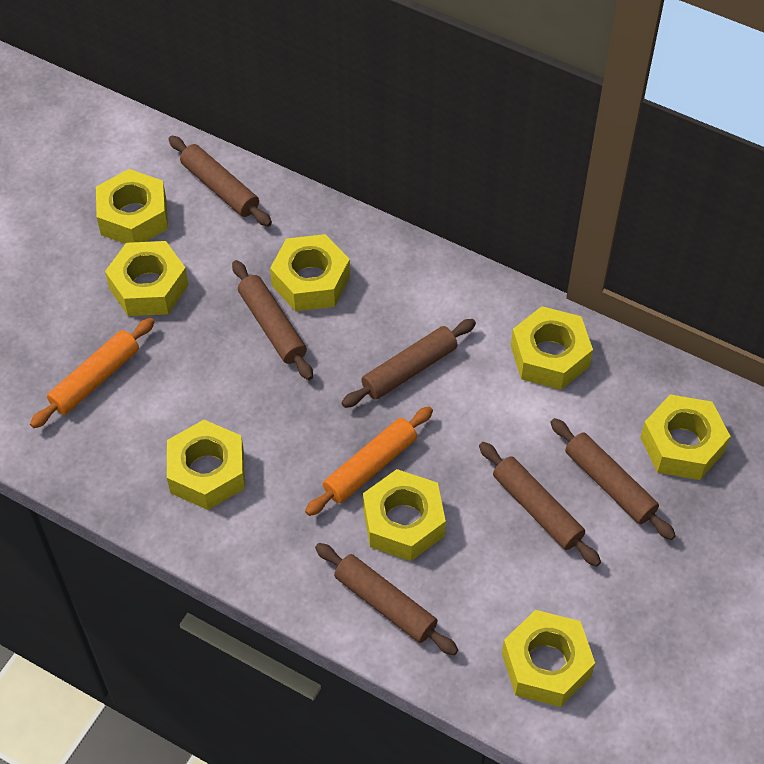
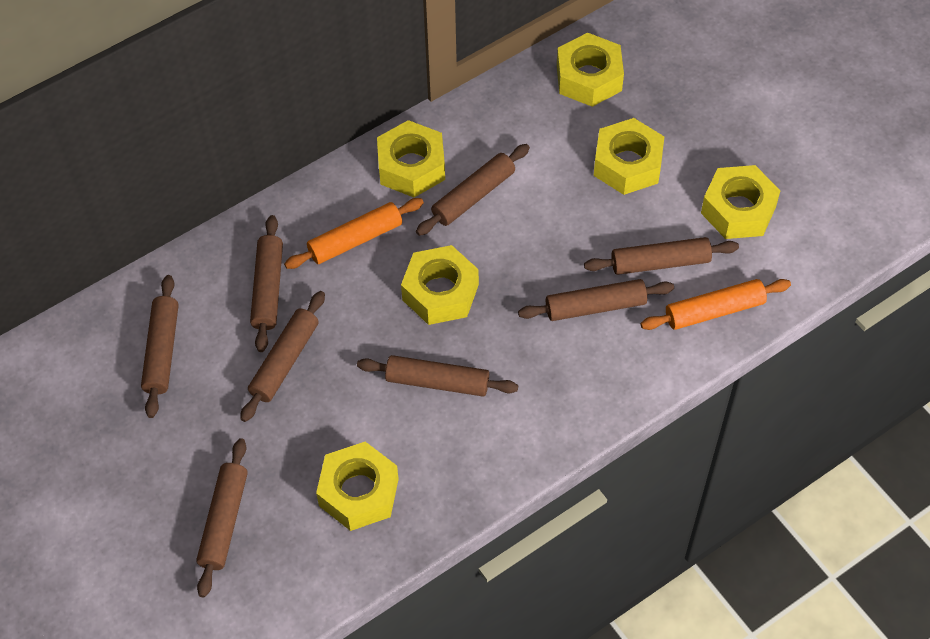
brown rolling pin: [169,136,272,226] [232,260,313,380] [315,543,458,655] [342,319,476,408] [479,442,601,567] [550,418,676,540] = 6 -> [141,275,179,418] [196,438,248,597] [240,291,325,422] [250,215,283,352] [357,355,518,396] [416,144,530,236] [518,279,674,321] [584,237,739,275] = 8
yellow nut: [96,169,168,244] [105,241,188,316] [167,420,245,510] [270,234,350,311] [363,469,446,561] [502,610,595,707] [511,306,593,390] [640,394,730,480] = 8 -> [316,442,399,531] [377,120,445,197] [401,245,479,325] [557,32,624,107] [594,118,664,195] [701,165,780,239] = 6

